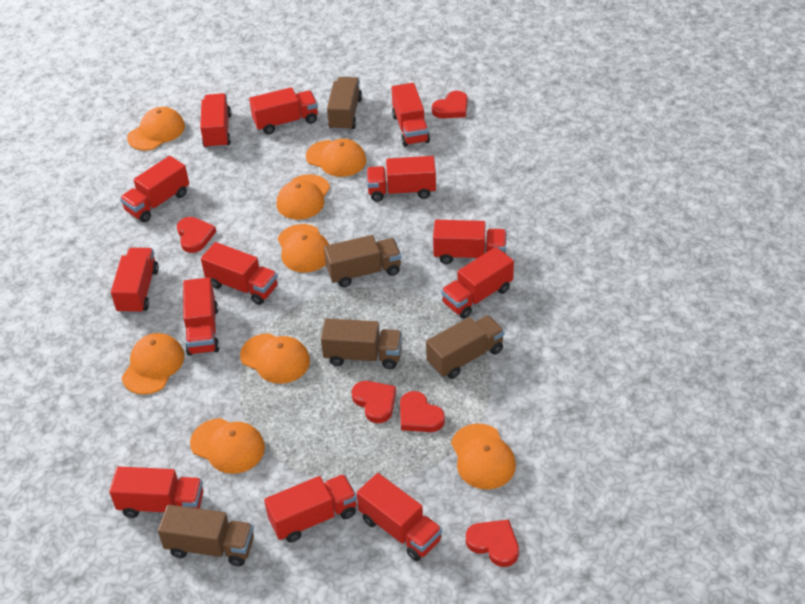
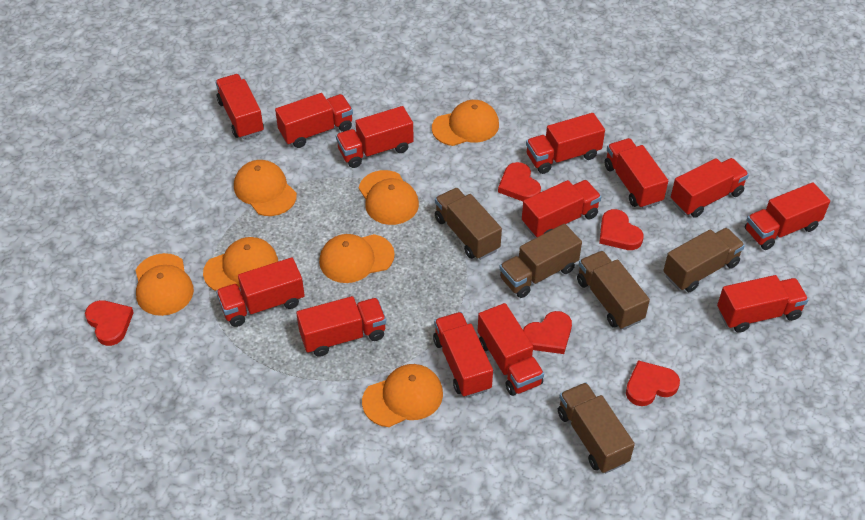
orange cap: [122,333,184,395] [127,107,185,150] [190,418,265,474] [240,333,310,384] [277,174,330,220] [278,224,329,272] [306,139,366,177] [451,424,516,489] = 8 -> [135,253,194,316] [203,237,278,291] [234,160,297,216] [319,234,395,283] [359,170,419,225] [362,364,443,427] [432,100,499,146] = 7

